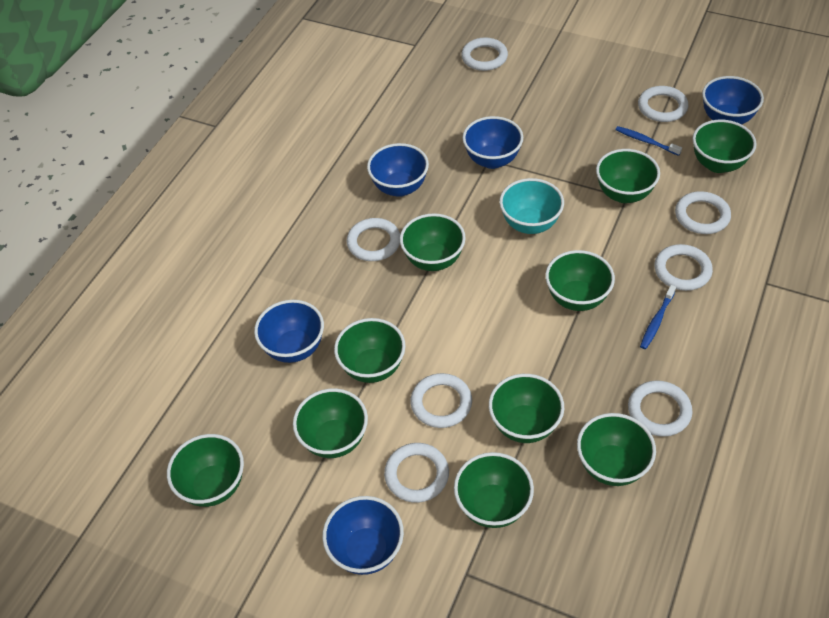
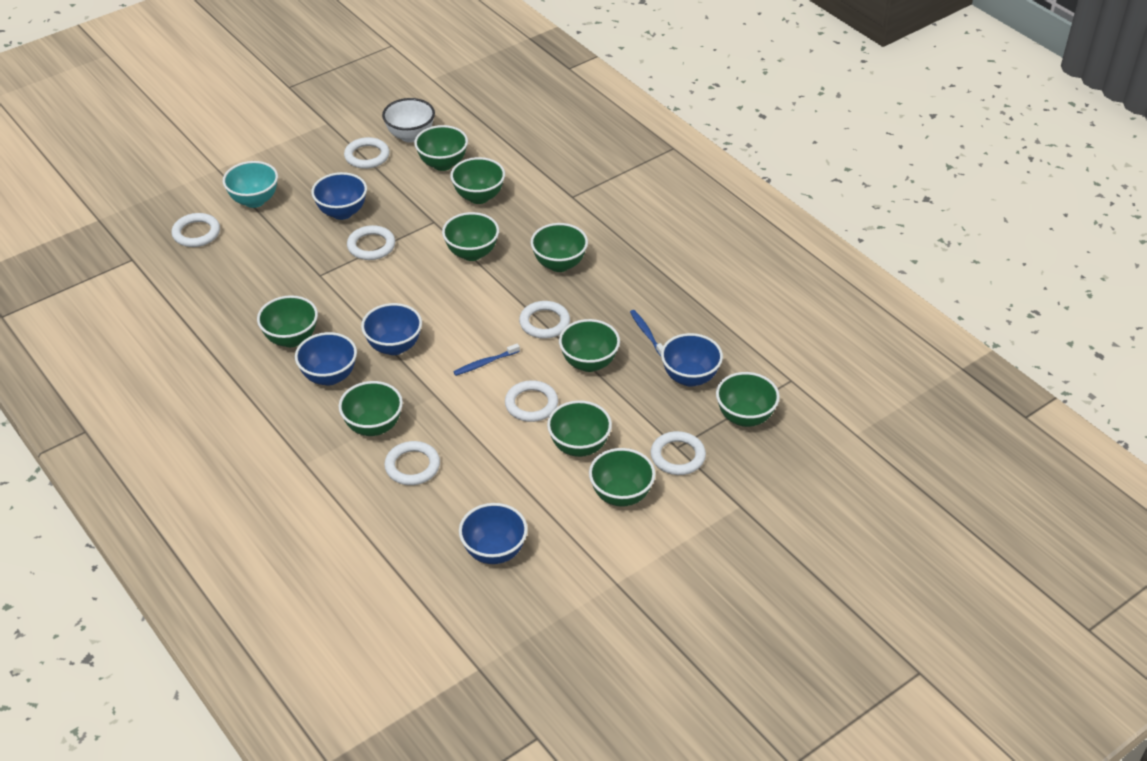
white bowl: none = 0 -> [382,98,435,143] = 1
white ring: [347,218,400,261] [384,443,449,503] [411,373,472,428] [461,38,508,71] [628,380,692,437] [638,86,689,122] [654,244,713,291] [675,191,731,234] = 8 -> [172,213,220,247] [344,137,390,169] [347,225,395,260] [384,441,440,485] [505,380,558,422] [519,301,570,339] [650,431,706,475] = 7

